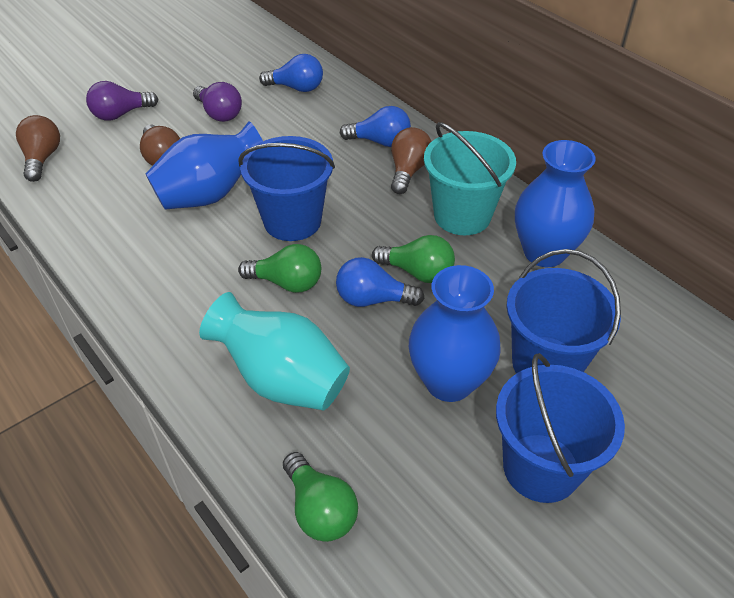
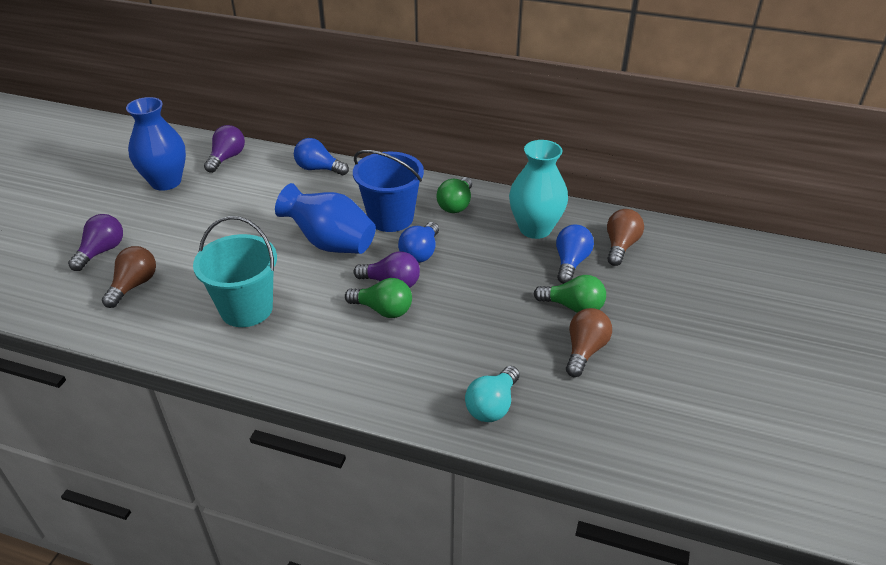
blue bucket: [238,136,335,241] [496,353,625,503] [506,249,621,374] = 3 -> [353,150,424,232] = 1
blue vase: [146,121,263,210] [409,265,501,402] [515,140,595,267] = 3 -> [126,97,186,191] [275,183,376,254] = 2
purple light bulb: [86,81,158,121] [193,82,242,122] = 2 -> [68,214,123,271] [204,125,245,173] [354,251,420,288] = 3
turquoise light bulb: none = 0 -> [465,366,520,422] = 1

